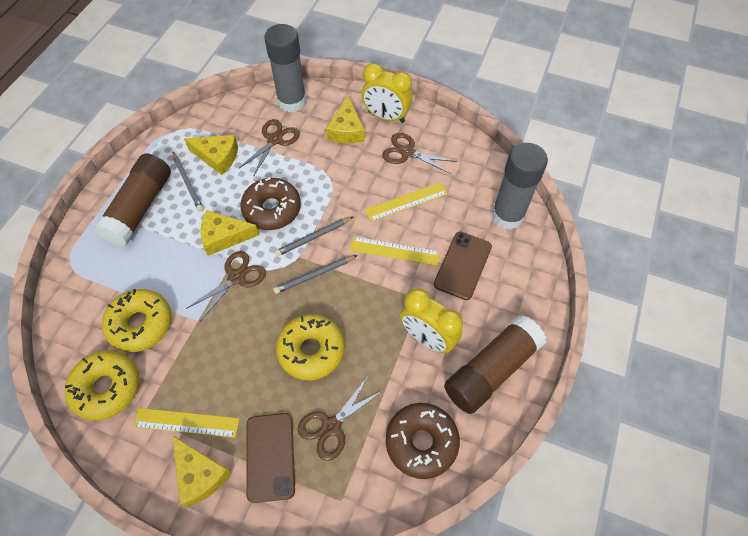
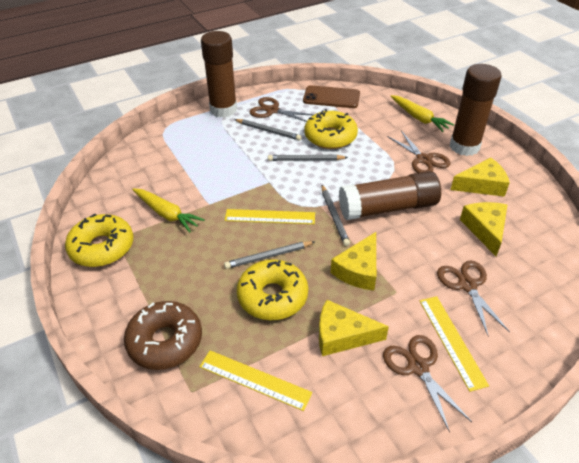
brown donut: [240,177,301,230] [386,403,460,479] = 2 -> [124,301,202,370] = 1
brown glue stick: [94,153,171,246] [444,315,546,414] = 2 -> [201,31,237,117] [339,171,441,220] [450,64,502,156] = 3
brown phone: [246,413,295,503] [434,232,492,300] = 2 -> [303,85,360,108] = 1
grey glue stick: [264,24,306,113] [492,143,548,230] = 2 -> none = 0
grey pencil: [172,151,203,211] [273,255,357,294] [275,217,353,256] = 3 -> [224,241,315,269] [234,119,302,141] [268,155,348,161] [322,185,350,246] = 4
yellow carrot: none = 0 -> [132,188,205,233] [390,95,454,132] = 2
yellow clock: [361,63,413,123] [400,288,463,353] = 2 -> none = 0

